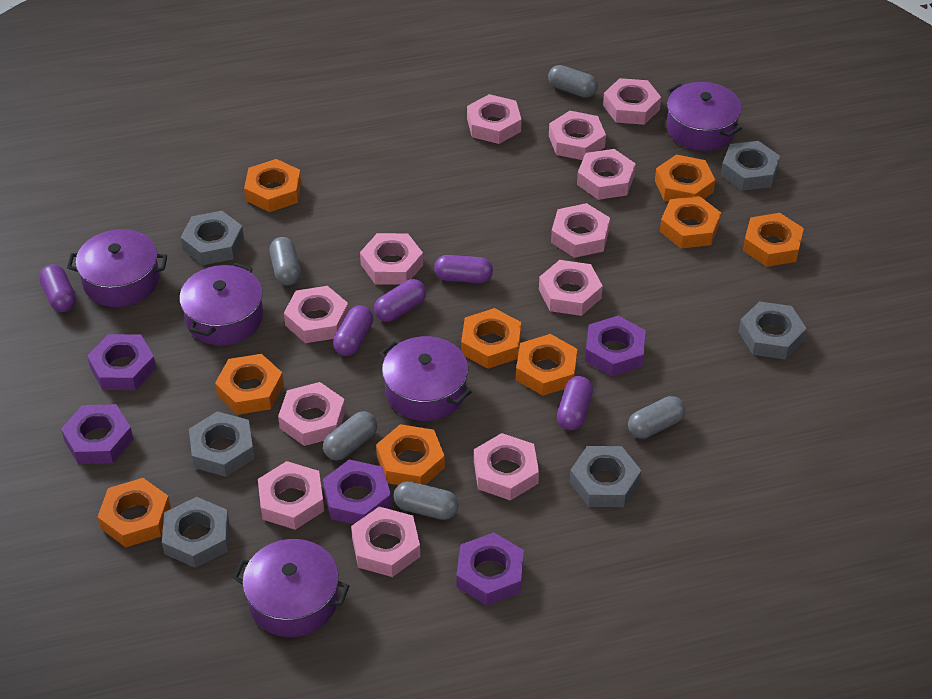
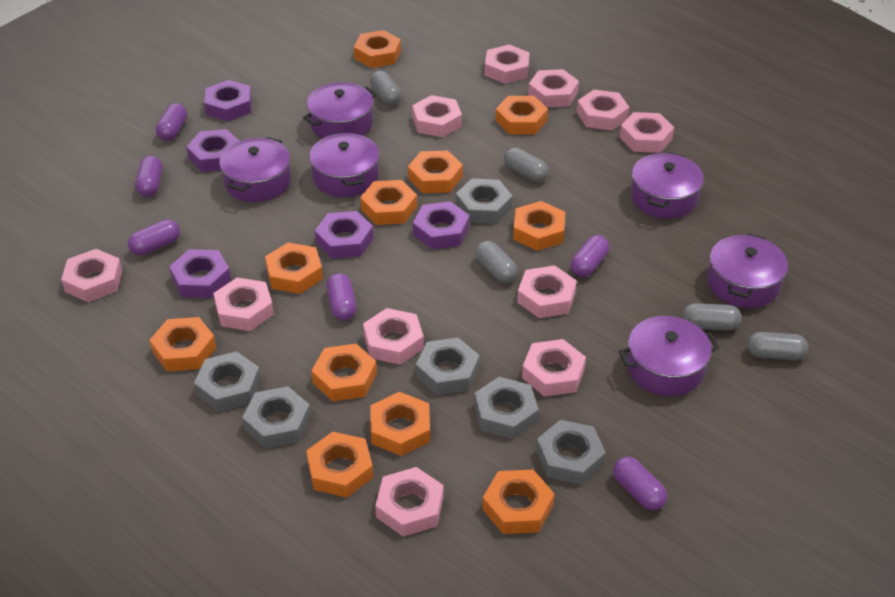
orange nut: [97,478,171,547] [215,354,284,415] [244,159,301,212] [376,424,445,485] [461,308,521,369] [516,334,577,396] [655,155,715,202] [660,196,721,248] [743,213,804,267] = 9 -> [150,317,216,371] [265,242,323,294] [306,432,373,498] [311,344,377,402] [354,30,401,68] [360,180,417,225] [371,392,430,456] [408,150,463,193] [482,470,555,534] [496,96,548,134] [513,201,565,251] = 11
pink nut: [258,461,324,530] [278,382,345,446] [284,286,349,343] [351,507,420,577] [360,233,423,285] [467,94,522,144] [474,433,539,501] [539,260,603,316] [549,111,606,160] [551,203,610,258] [577,149,636,200] [603,78,661,125] = 12 -> [61,249,122,302] [213,278,274,331] [363,308,424,365] [375,467,444,537] [412,95,462,137] [485,45,530,84] [517,265,577,318] [522,339,586,397] [528,69,579,107] [577,90,629,131] [620,112,674,153] = 11
purple capsule: [39,264,76,312] [333,305,373,356] [374,279,426,322] [434,255,493,283] [557,376,593,430] = 5 -> [128,219,180,256] [135,156,162,197] [156,103,187,141] [327,273,357,320] [571,235,609,277] [613,456,667,510] = 6
purple pot: [67,229,167,307] [180,263,263,345] [233,539,349,637] [380,336,471,421] [667,82,742,151] = 5 -> [220,137,291,202] [303,82,377,139] [309,132,379,197] [619,316,720,396] [631,152,704,219] [707,233,788,308] = 6

